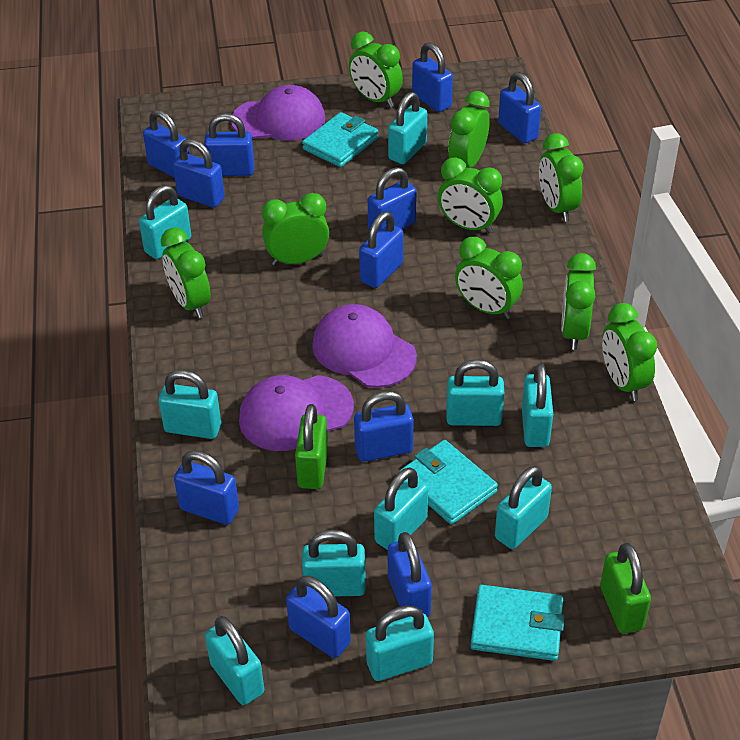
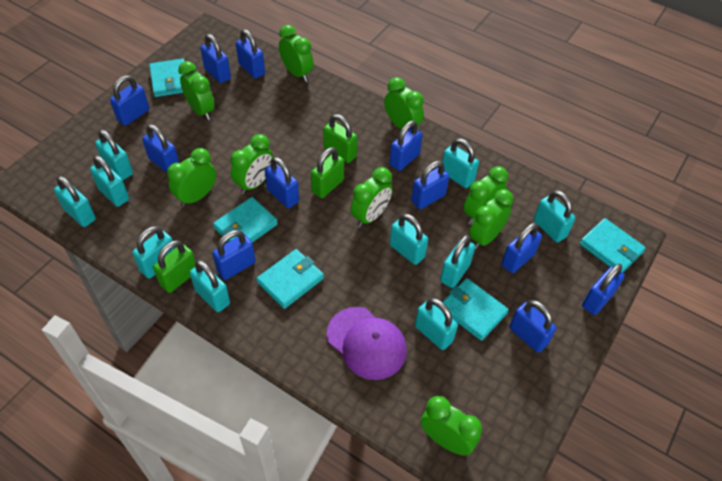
green padlock: [295,404,328,489] [600,543,651,633] = 2 -> [153,240,196,293] [311,147,344,198] [323,114,358,163] = 3
purple cap: [231,85,325,141] [239,375,354,451] [312,304,417,388] = 3 -> [327,307,407,380] = 1
turquoise wallet: [302,112,379,167] [399,440,498,525] [470,585,565,661] = 3 -> [149,58,185,97] [213,197,278,243] [257,249,324,309] [443,278,509,341] [580,218,646,273] = 5

